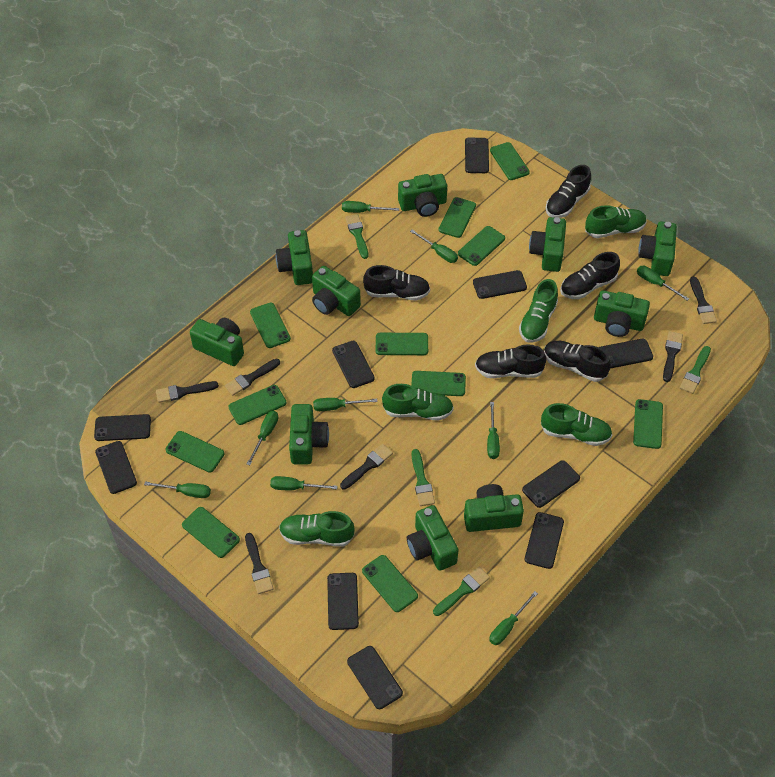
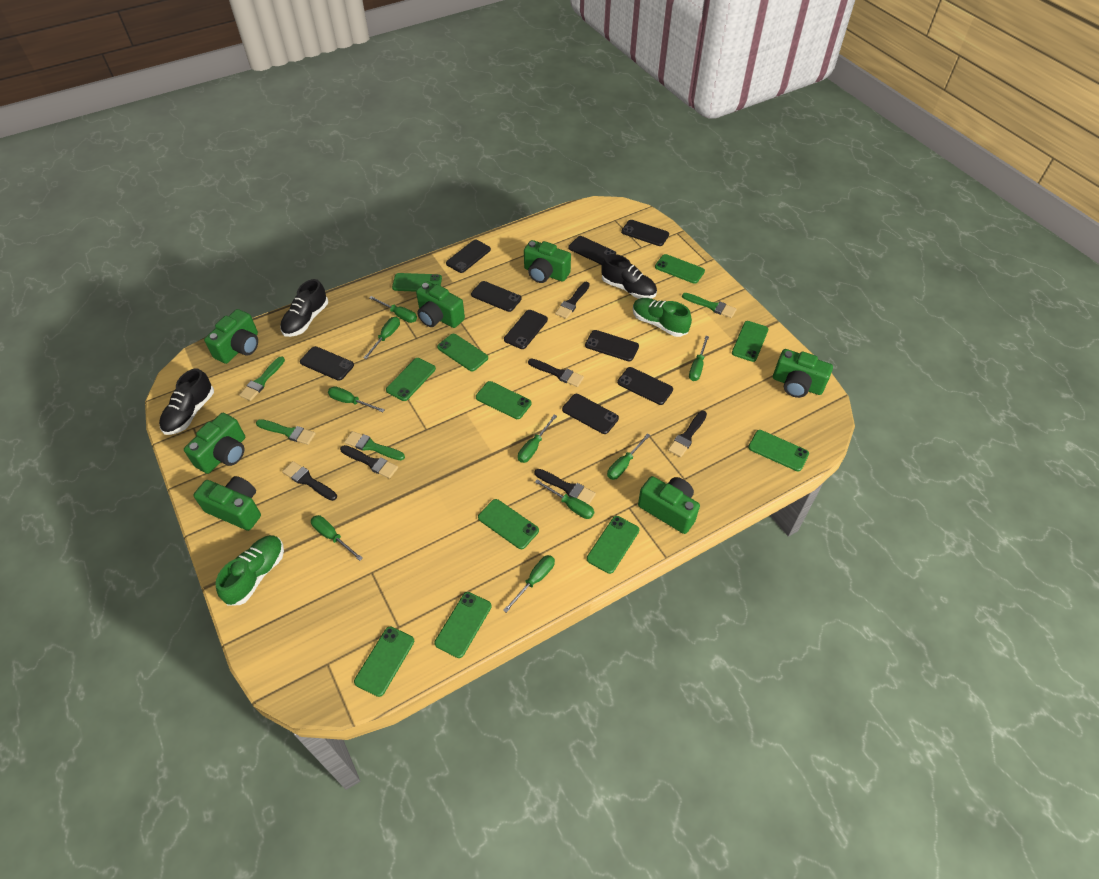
black phone: [94,414,151,441] [95,441,137,494] [327,573,359,630] [332,341,375,388] [347,646,403,709] [465,138,489,173] [473,270,527,299] [522,460,580,508] [525,512,564,569] [599,339,653,369] = 10 -> [300,346,354,381] [446,240,491,273] [471,281,522,312] [504,310,548,349] [562,394,619,434] [568,236,616,265] [585,330,639,361] [617,367,673,405] [621,220,669,246] = 9
black shoe: [363,265,430,301] [475,344,546,378] [544,341,611,382] [546,165,591,218] [560,252,620,299] = 5 -> [159,368,214,435] [280,279,328,337] [601,254,657,299] = 3
green camera: [190,318,244,366] [276,230,313,285] [289,404,329,464] [312,266,361,316] [398,174,447,217] [407,505,458,571] [464,484,524,532] [529,217,566,272] [594,290,650,337] [638,221,677,276] = 10 -> [184,413,245,474] [193,476,261,531] [204,309,258,364] [416,281,465,328] [524,240,571,283] [638,476,700,534] [773,349,833,398] = 7
green shoe: [279,511,355,547] [382,384,454,421] [519,279,558,343] [541,403,612,446] [585,205,647,238] = 5 -> [216,535,284,606] [633,298,692,337] = 2

